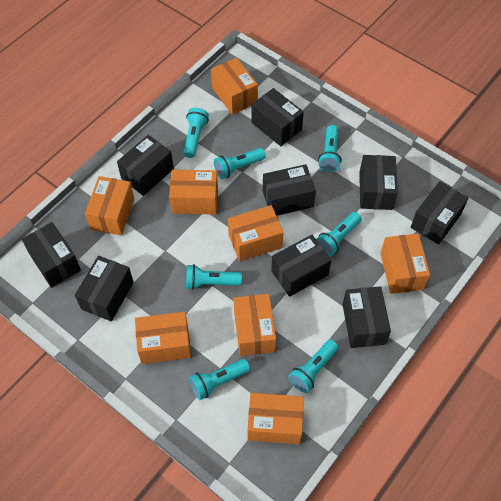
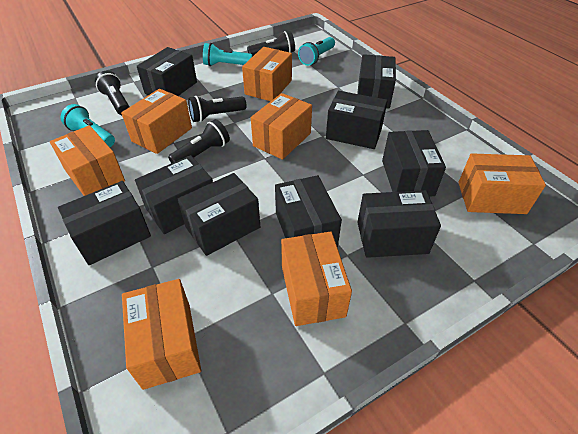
black flashlight: none = 0 -> [95,71,129,115] [168,119,230,163] [188,96,247,122] [247,31,295,56] = 4
orange box: [85,176,134,236] [135,312,191,364] [169,170,218,214] [211,58,258,115] [228,205,284,261] [234,294,276,356] [247,393,304,444] [380,234,430,294] = 8 -> [50,125,125,196] [121,89,192,154] [122,279,201,390] [242,47,292,101] [251,93,312,160] [281,232,352,326] [458,153,546,214] = 7
turquoise flashlight: [183,108,209,158] [186,264,242,290] [189,359,250,400] [214,148,266,179] [288,340,339,393] [316,212,362,256] [318,125,342,172] = 7 -> [61,104,115,147] [203,43,253,66] [298,37,335,66] = 3

